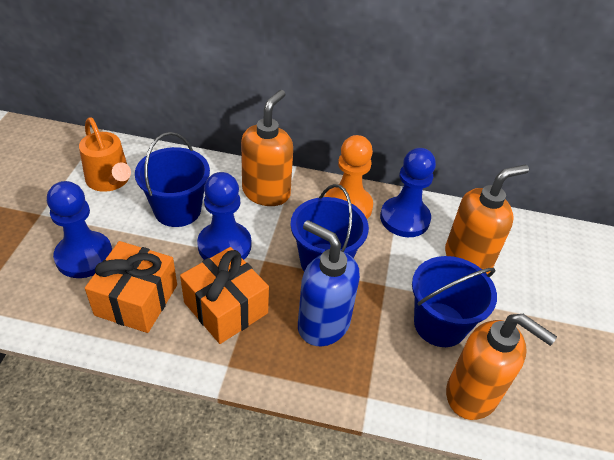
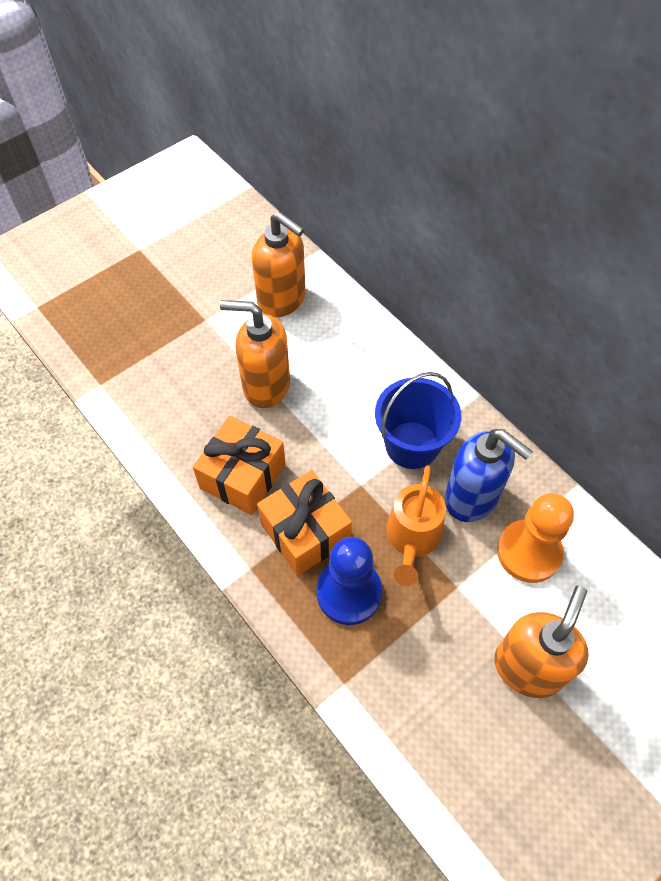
blue bucket: [135,132,210,227] [290,184,369,271] [412,256,497,347] = 3 -> [375,372,461,469] = 1
blue pawn: [47,181,112,278] [197,172,251,260] [380,148,436,237] = 3 -> [316,537,383,625] = 1

